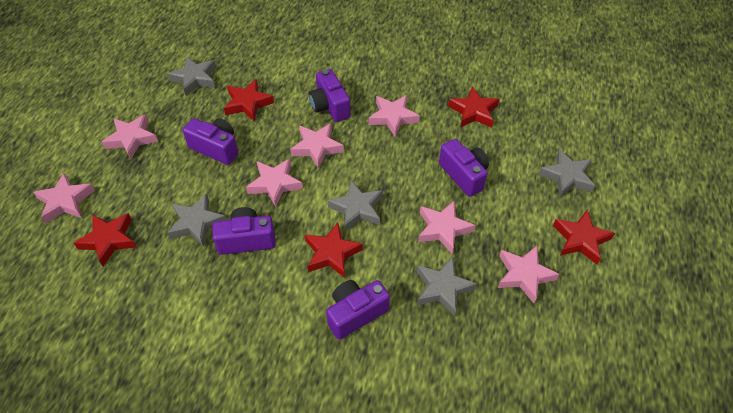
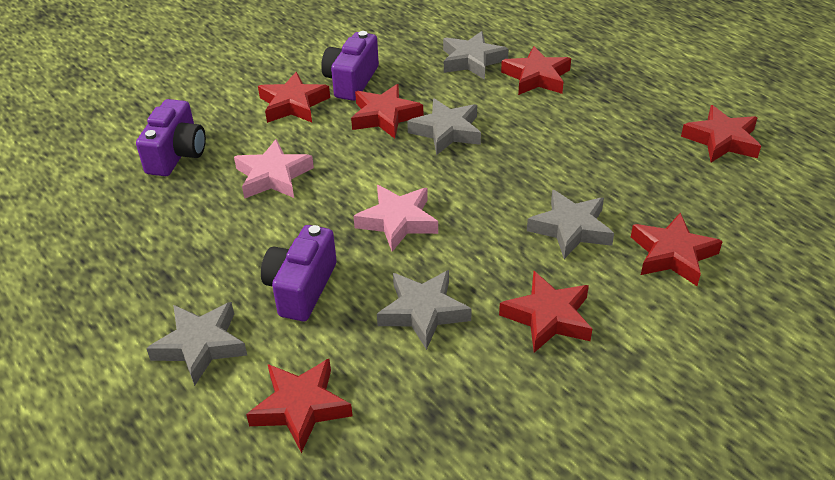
pink star: [33,173,95,224] [102,114,158,159] [246,158,303,207] [290,123,344,169] [368,95,420,137] [418,200,475,254] [498,246,559,303] = 7 -> [234,139,314,199] [353,185,438,252] = 2
purple camera: [183,118,239,165] [213,207,276,255] [309,69,351,122] [326,280,390,340] [439,139,489,197] = 5 -> [136,99,206,176] [261,225,337,321] [321,31,379,101] = 3
red star: [74,213,137,266] [224,79,274,121] [305,222,363,278] [448,86,499,128] [553,210,615,264] = 5 -> [246,359,353,453] [258,72,330,123] [351,84,423,139] [499,271,592,353] [501,46,571,95] [631,212,723,286] [681,105,761,162] = 7

